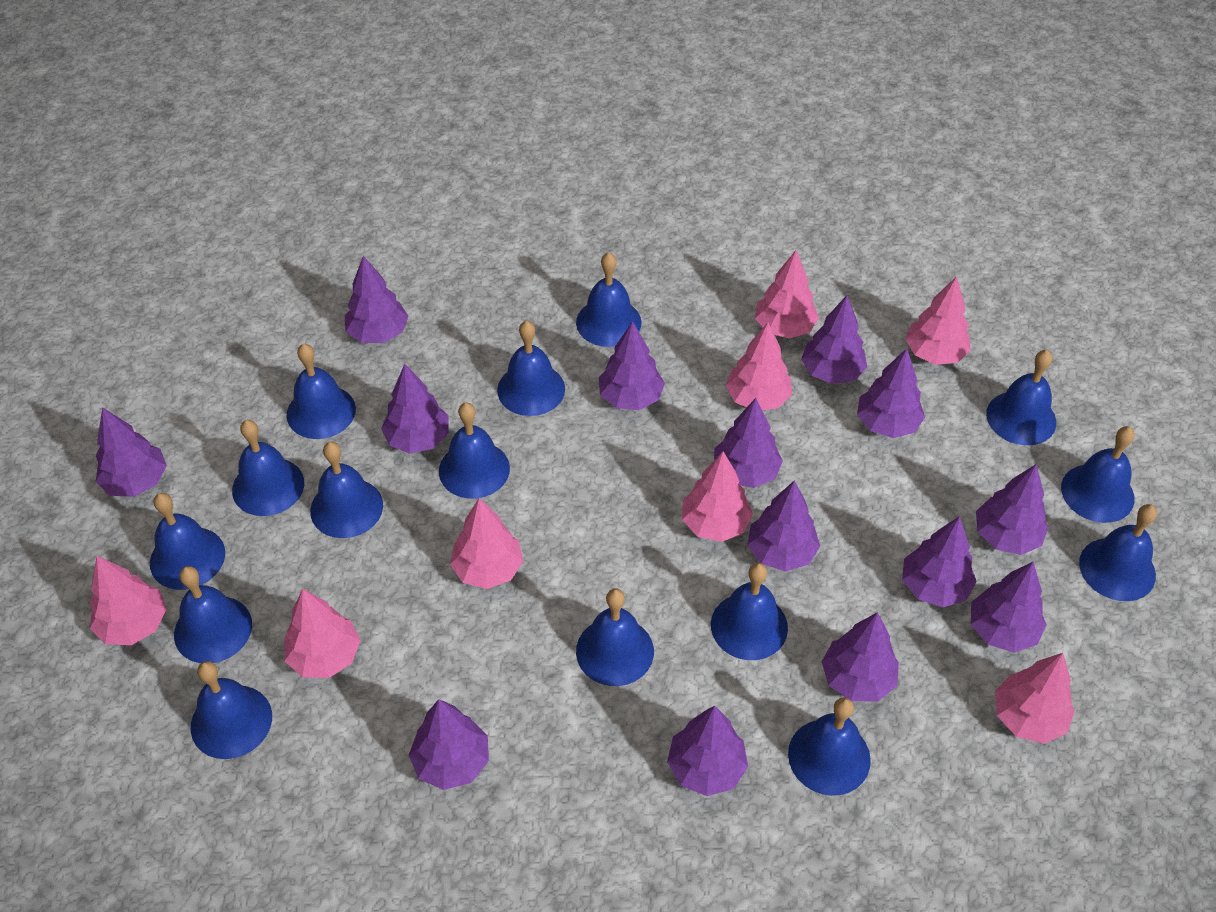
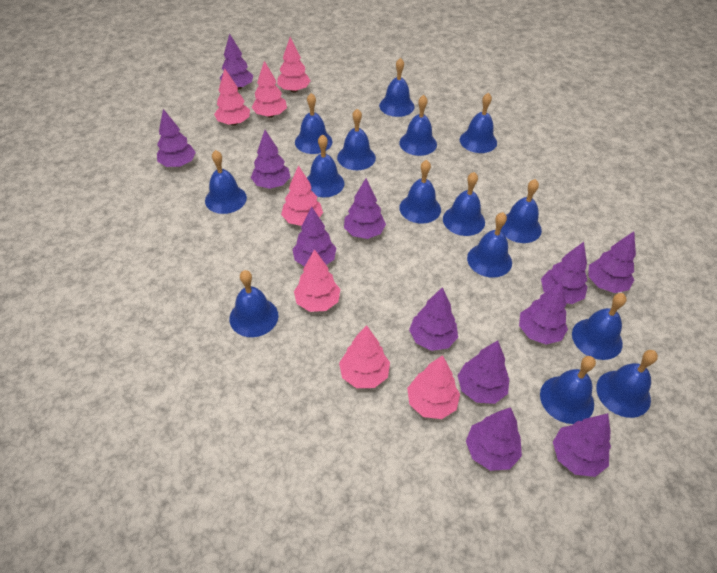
pink tree: [90,556,167,645] [284,589,360,678] [450,498,523,589] [682,451,753,542] [726,322,792,410] [755,250,819,339] [905,276,971,365] [995,653,1075,744] = 8 -> [214,69,250,125] [252,61,287,118] [277,37,310,93] [281,165,323,226] [294,249,340,312] [339,325,390,388] [407,355,460,419] = 7
purple tree: [96,407,167,497] [345,256,409,343] [381,364,449,454] [409,699,489,790] [599,321,665,410] [667,706,748,796] [714,398,783,488] [747,481,820,572] [801,296,867,384] [822,612,899,701] [857,348,925,438] [902,516,977,607] [971,562,1047,653] [976,464,1048,555] = 14 -> [157,109,196,167] [220,34,253,90] [251,130,290,189] [292,207,336,267] [344,179,386,239] [409,287,458,351] [457,340,509,404] [466,407,522,471] [519,281,568,344] [541,242,587,304] [553,413,611,477] [588,231,636,293] = 12

